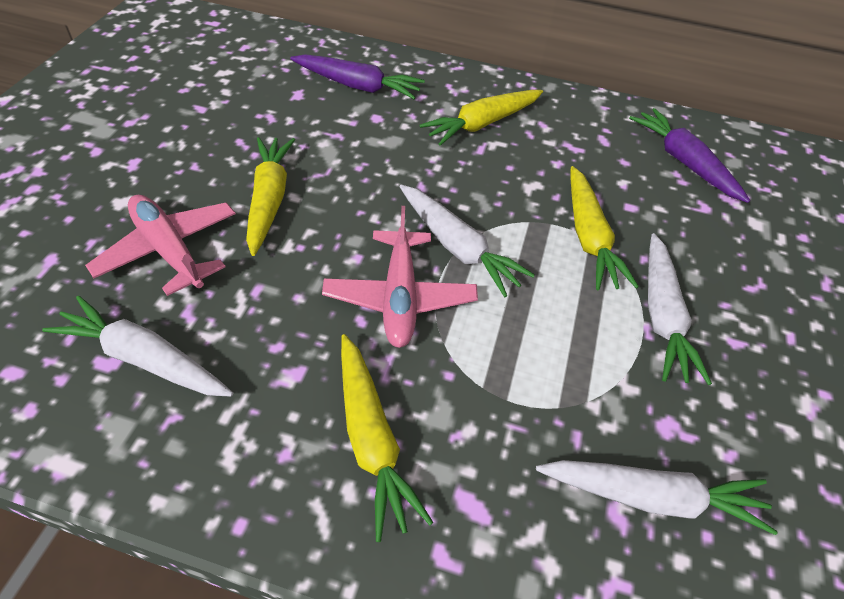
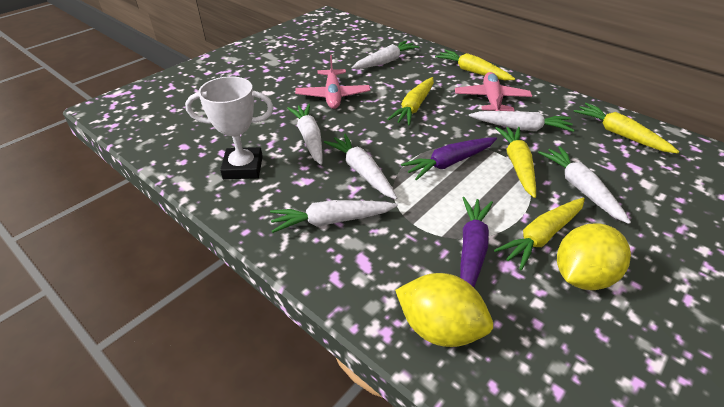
white carrot: [42,296,233,397] [400,185,535,297] [536,460,778,535] [648,233,712,385] = 4 -> [270,200,398,233] [287,104,323,165] [324,134,397,199] [352,40,419,69] [469,111,575,132] [538,146,631,224] = 6
white trophy: none = 0 -> [185,76,273,179] = 1
yellow carrot: [246,137,295,256] [341,334,433,542] [419,90,543,146] [570,166,639,290] = 4 -> [387,77,434,126] [435,49,515,80] [494,198,585,270] [495,127,536,198] [574,103,679,153] = 5
yellow lemon: none = 0 -> [395,273,493,347] [557,223,631,290] = 2

